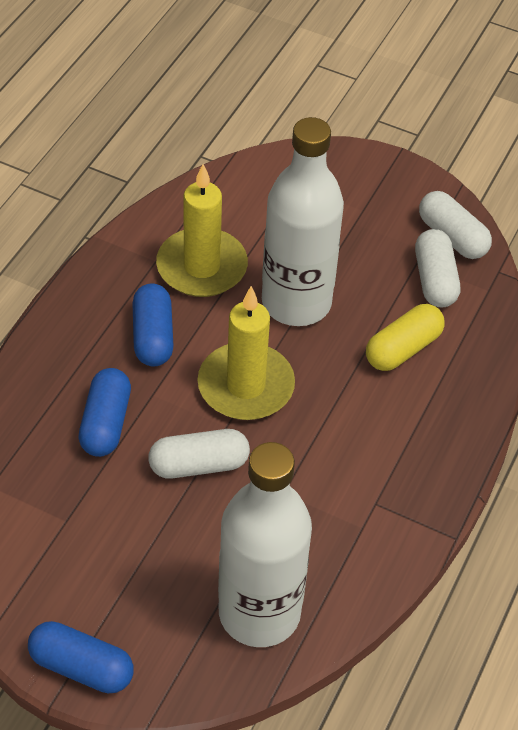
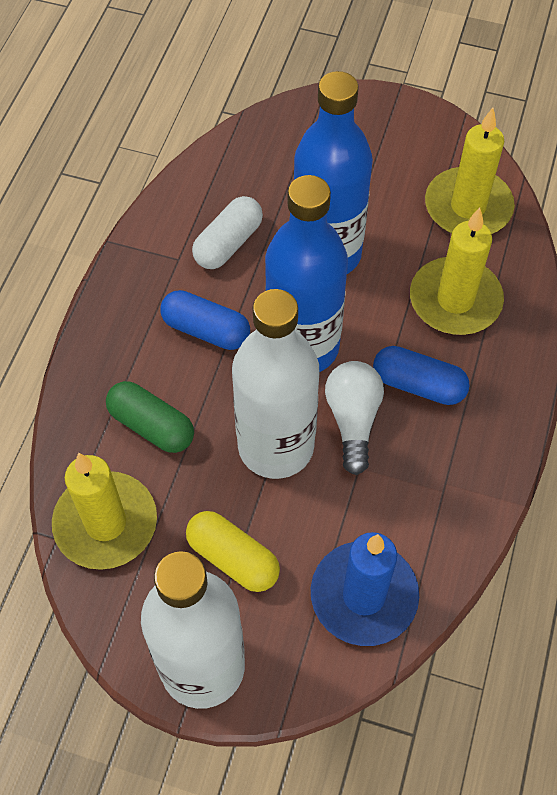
blue bottle: none = 0 -> [265,175,348,372] [294,71,373,274] = 2
blue candle: none = 0 -> [311,532,419,646] = 1
blue capsule: [28,621,134,693] [78,368,131,457] [132,283,173,367] = 3 -> [160,290,250,350] [373,346,470,405] = 2
green capsule: none = 0 -> [106,381,194,453] = 1
white capsule: [148,429,250,479] [415,229,460,308] [419,191,492,259] = 3 -> [192,196,263,269] = 1
white light bulb: none = 0 -> [325,361,384,475] = 1
yellow candle: [156,164,248,297] [197,286,295,420] = 2 -> [52,453,157,570] [410,207,504,335] [425,108,515,234] = 3

